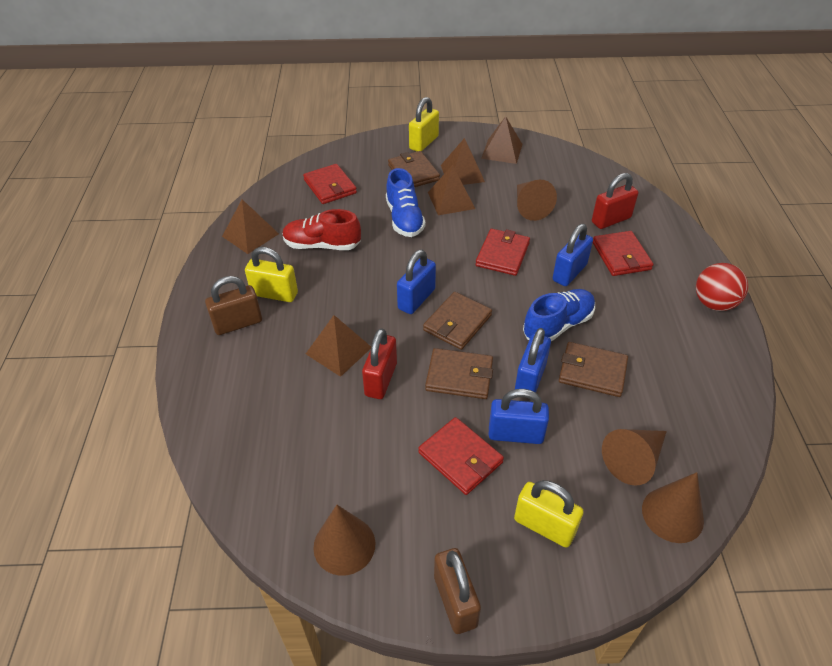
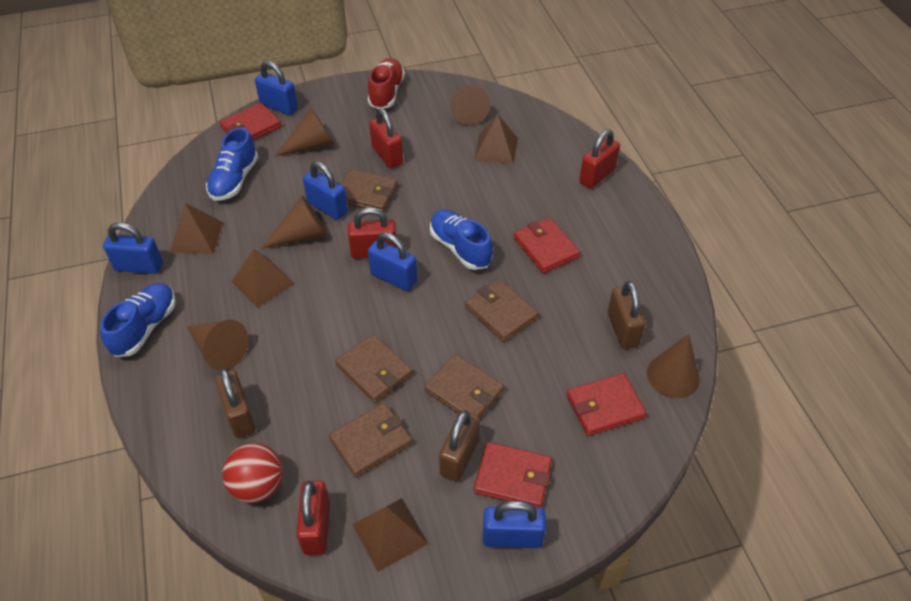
blue padlock: [397,250,436,314] [489,389,549,444] [515,328,551,393] [553,224,593,286] = 4 -> [103,222,163,274] [255,61,298,115] [303,161,348,220] [368,233,417,291] [483,501,546,548] = 5
blue shoe: [386,168,426,237] [523,289,595,341] = 2 -> [100,283,176,357] [206,127,258,201] [430,210,493,270] = 3
brown cone: [313,505,375,576] [517,180,557,221] [602,429,667,486] [642,472,704,543] = 4 -> [187,320,249,370] [261,196,327,249] [275,108,334,156] [450,85,490,125] [647,334,700,398] = 5
brown padlock: [205,276,262,335] [434,548,481,634] = 2 -> [215,368,256,438] [439,411,480,482] [608,281,645,349] = 3
brown pyramid: [222,199,279,254] [306,315,371,377] [428,165,475,215] [441,138,485,185] [481,116,522,164] = 5 -> [170,203,223,254] [231,249,295,308] [352,498,429,572] [474,114,518,164] = 4
brown wallet: [388,151,440,187] [423,292,492,350] [425,348,493,399] [559,342,628,397] = 4 -> [329,403,412,477] [335,334,412,403] [341,169,398,212] [424,354,504,418] [465,279,539,342] = 5
red padlock: [362,328,397,399] [592,173,639,229] = 2 -> [296,481,330,555] [348,207,396,259] [369,108,403,168] [579,130,620,189] = 4
yellow padlock: [245,247,298,302] [409,97,439,151] [514,480,584,548] = 3 -> none = 0

